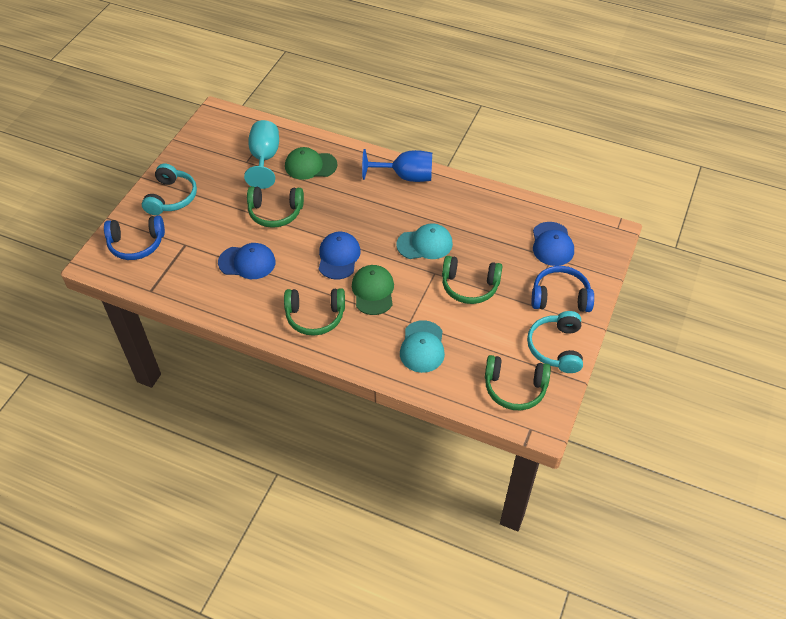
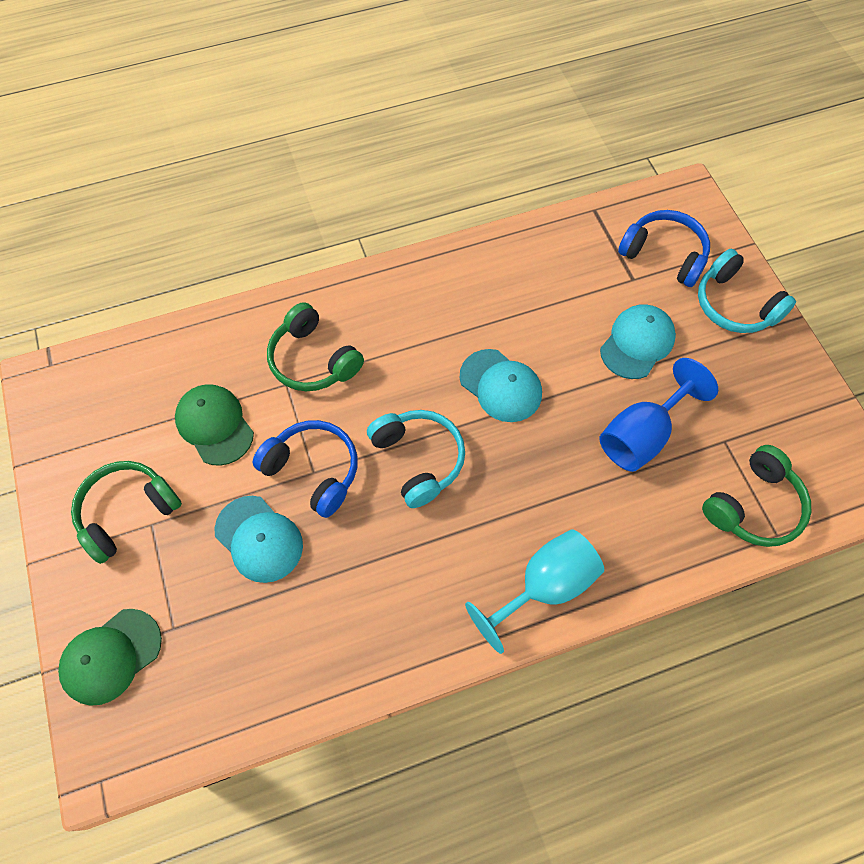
blue cap: [218,243,276,279] [319,232,361,279] [533,222,574,266] = 3 -> none = 0
green headphones: [247,186,304,228] [284,288,345,336] [442,256,503,304] [485,355,551,410] = 4 -> [71,461,182,564] [267,302,364,391] [702,445,811,547] = 3
turquoise cap: [396,223,453,259] [400,320,445,373] = 2 -> [214,496,303,583] [460,349,542,422] [600,304,676,379] = 3

